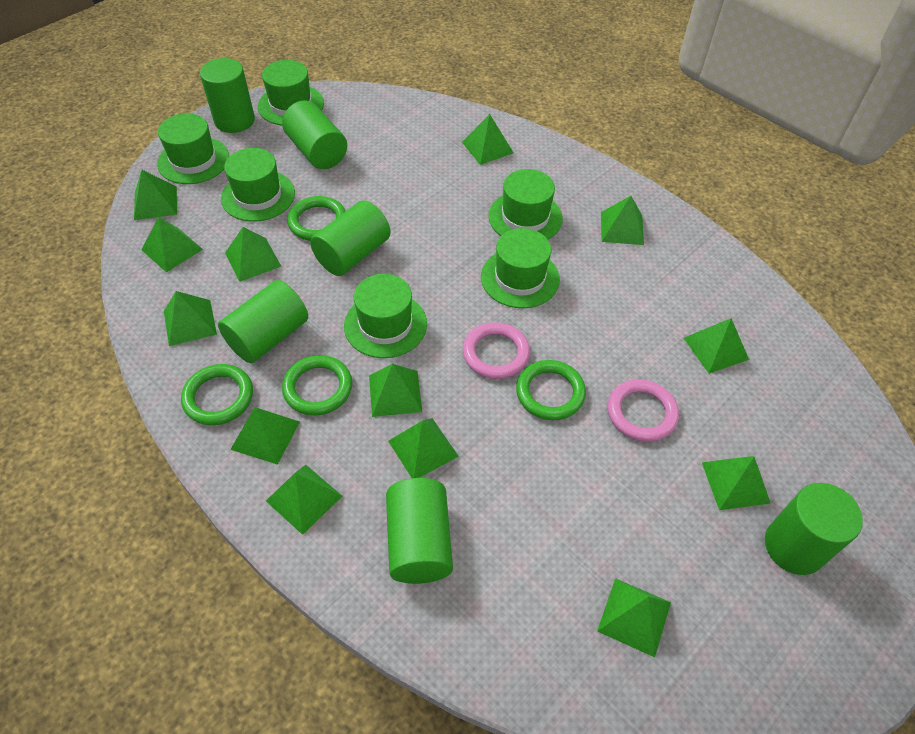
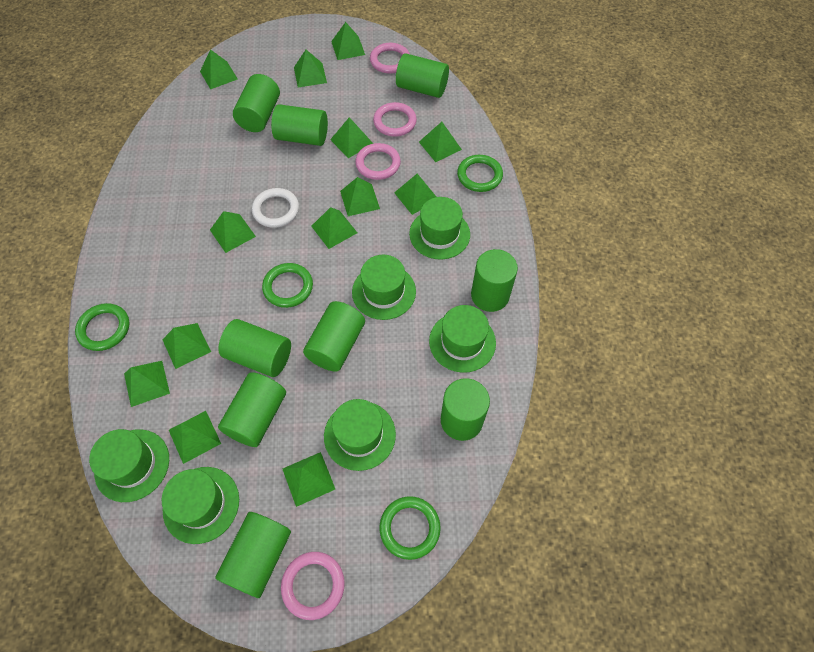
green cylinder: [200,58,255,133] [218,280,308,363] [282,100,347,169] [310,200,391,276] [386,478,453,584] [765,483,863,575] = 6 -> [215,512,291,598] [218,319,291,377] [218,372,286,447] [233,74,280,132] [271,104,328,146] [303,301,365,372] [396,53,449,98] [441,378,490,441] [471,249,518,312] = 9
pink ring: [463,322,530,379] [608,379,679,442] = 2 -> [281,552,345,620] [355,143,401,180] [370,43,410,74] [373,102,417,137] = 4
white ring: none = 0 -> [252,188,299,228] = 1

